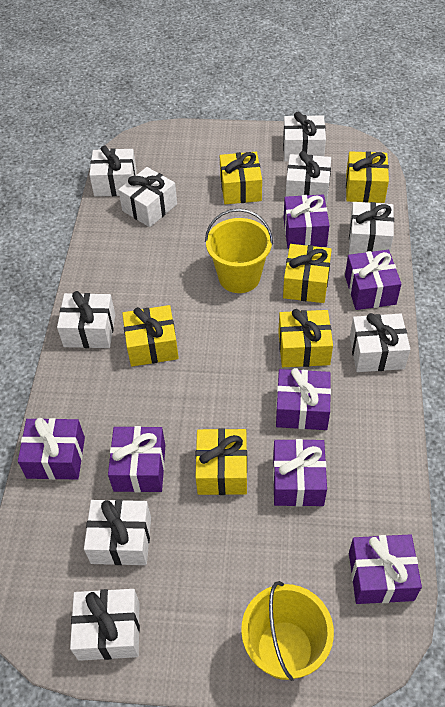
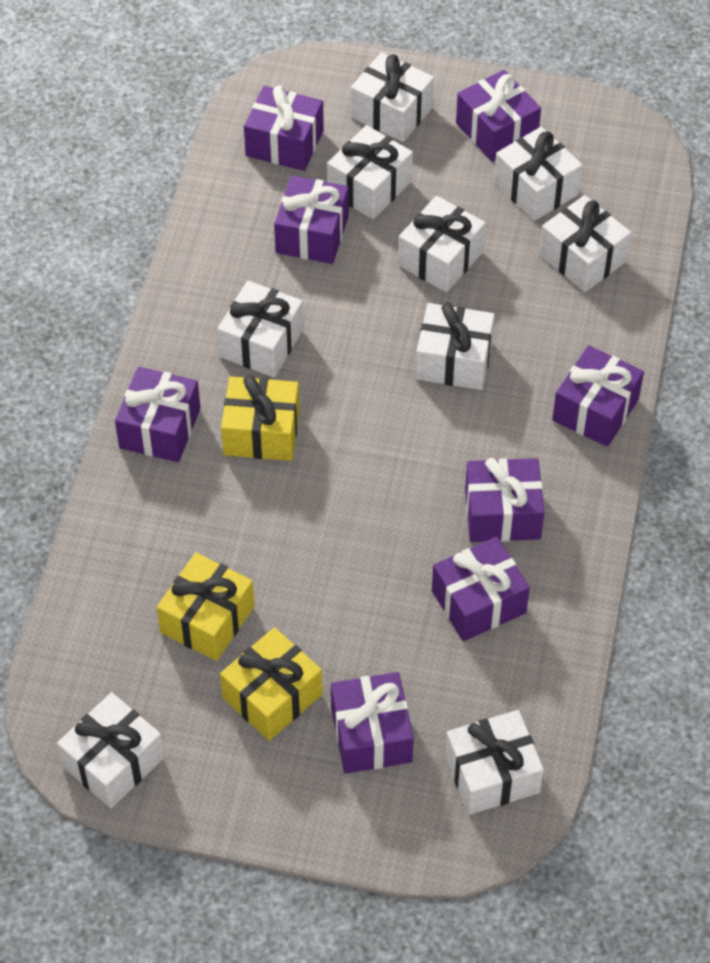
purple gift: [18,418,85,480] [108,426,165,492] [273,439,327,507] [276,368,331,430] [284,195,329,249] [345,250,401,310] [349,534,422,604] = 7 -> [115,367,201,462] [244,85,324,171] [274,176,349,264] [331,672,414,774] [432,537,530,641] [456,70,541,162] [465,458,544,542] [552,345,644,447] = 8
yellow bucket: [205,209,273,293] [241,581,334,681] = 2 -> none = 0
yellow gift: [122,305,179,367] [195,428,247,495] [220,152,262,204] [278,309,333,367] [283,244,332,303] [346,151,389,203] = 6 -> [157,553,255,661] [220,627,323,741] [221,375,300,461] = 3

